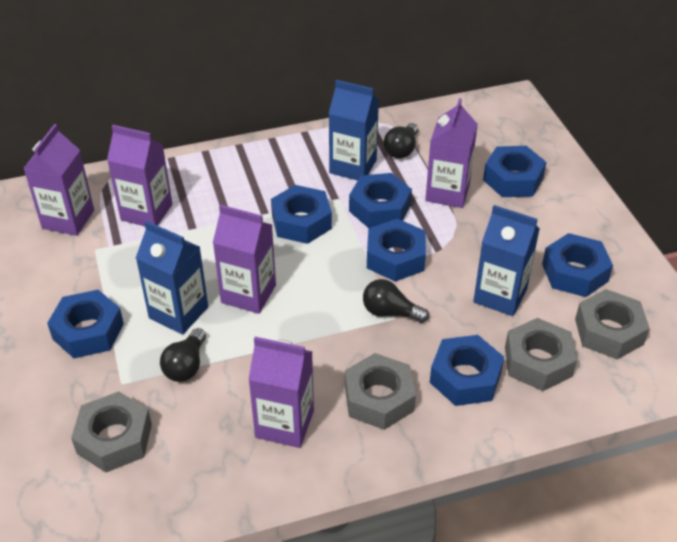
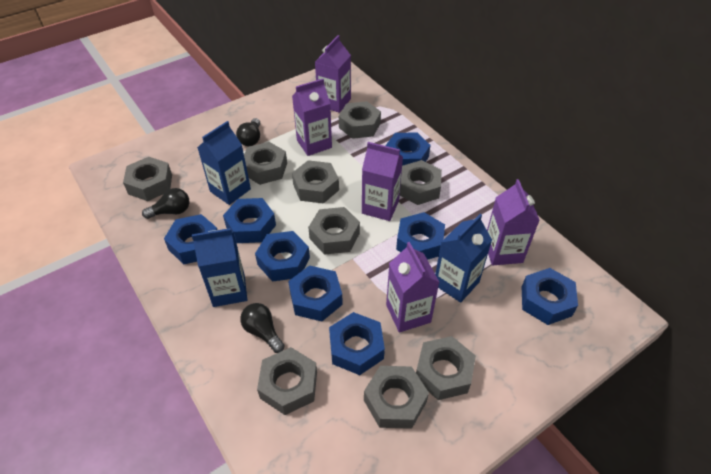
blue nut: [47,290,124,358] [271,185,332,244] [349,173,412,228] [367,218,426,282] [430,335,504,406] [483,146,547,197] [542,233,613,297] = 7 -> [164,214,218,264] [223,198,276,243] [255,231,310,282] [288,265,343,322] [329,312,385,375] [385,132,431,166] [396,212,445,260] [522,268,578,325] = 8
grey nut: [71,391,152,472] [345,353,416,430] [505,318,577,391] [575,289,650,359] = 4 -> [123,157,172,201] [244,142,287,185] [257,347,317,415] [292,160,339,204] [308,207,360,255] [339,101,381,139] [364,366,429,429] [400,160,442,205] [416,336,476,400] = 9

